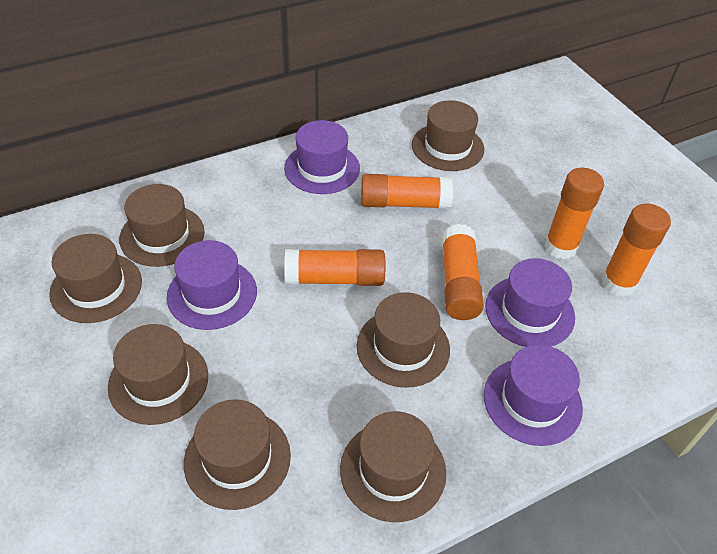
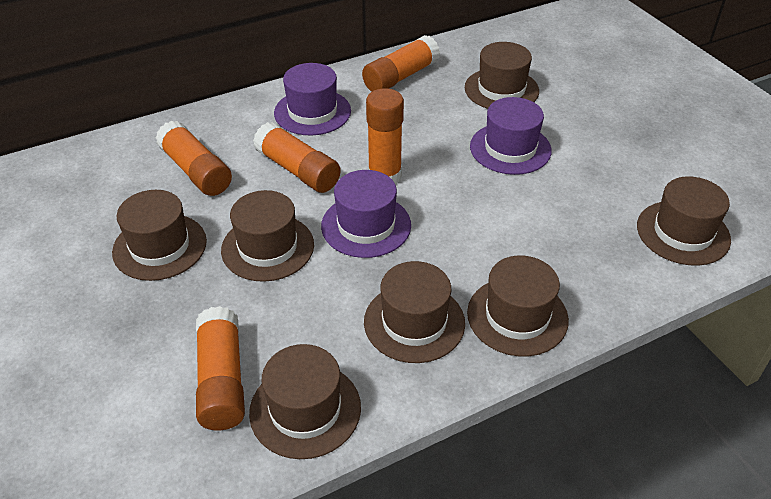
purple hat: [167,240,257,330] [284,120,360,194] [484,345,583,446] [485,258,575,347] = 4 -> [274,63,351,135] [321,170,411,258] [470,97,552,175] = 3

